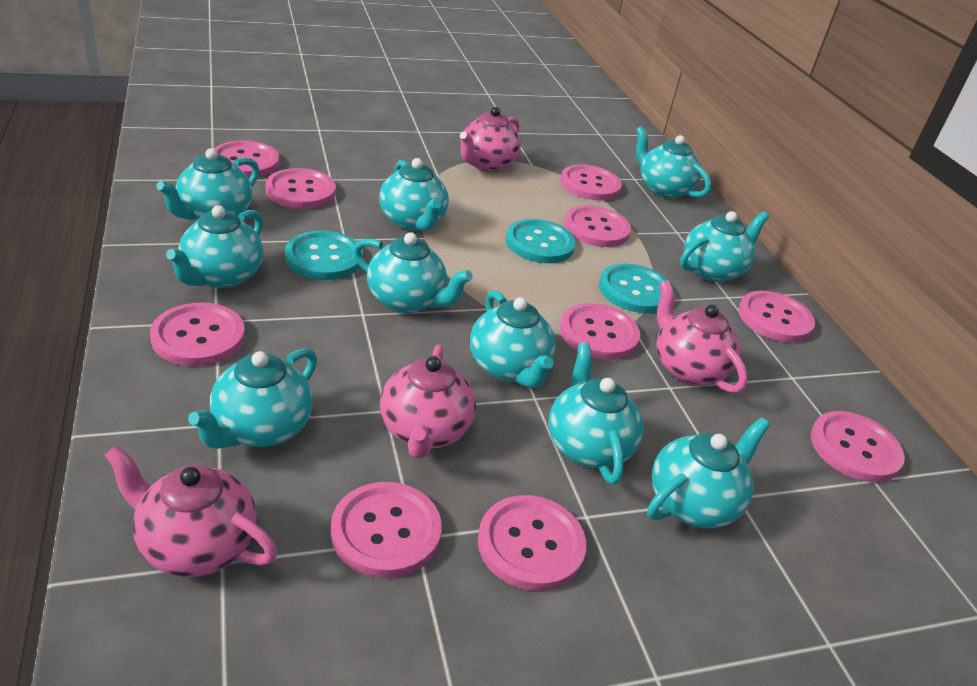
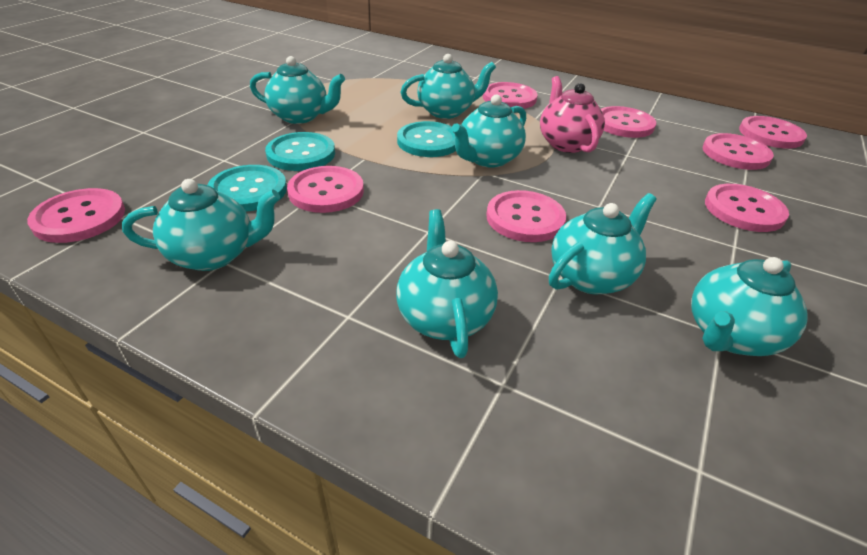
pink button: [150,303,245,366] [214,140,279,178] [265,168,336,209] [331,482,442,578] [478,495,586,591] [560,164,622,200] [560,303,640,360] [564,206,631,247] [738,291,815,342] [811,411,905,483] = 10 -> [27,188,125,243] [287,166,364,213] [483,82,538,109] [486,190,566,242] [601,106,656,138] [702,133,774,170] [705,184,789,232] [739,116,807,148] = 8
pink teapot: [104,445,277,577] [380,344,476,459] [460,107,521,172] [656,280,748,393] = 4 -> [540,76,605,153] = 1
turquoise teapot: [156,148,259,220] [166,205,263,288] [188,348,317,449] [353,232,473,313] [379,158,449,231] [470,290,556,388] [548,343,643,485] [636,126,711,199] [647,417,770,528] [680,211,769,282] = 10 -> [122,179,280,271] [250,56,345,124] [396,209,498,358] [400,54,496,119] [452,94,526,168] [549,193,657,294] [691,257,808,356] = 7

